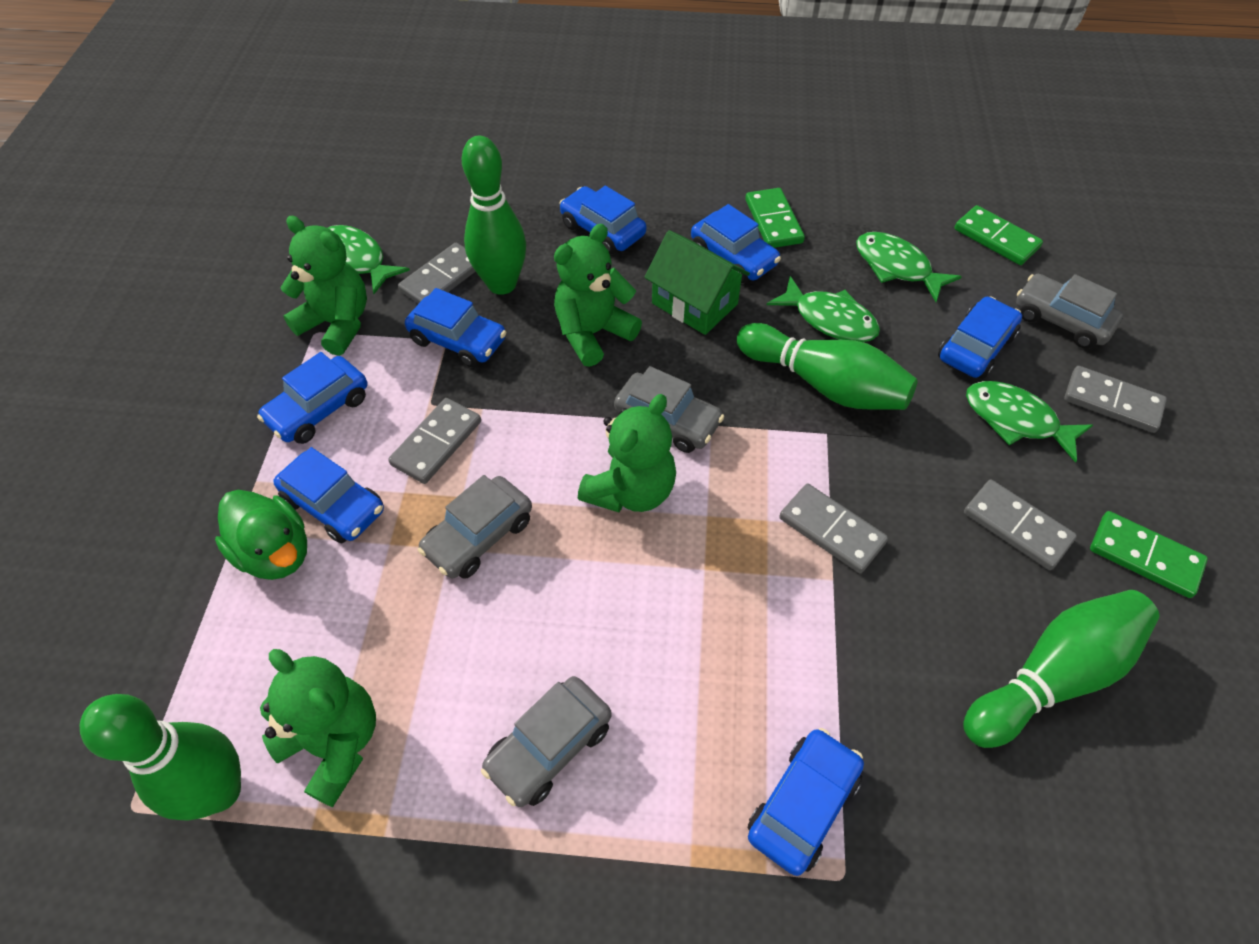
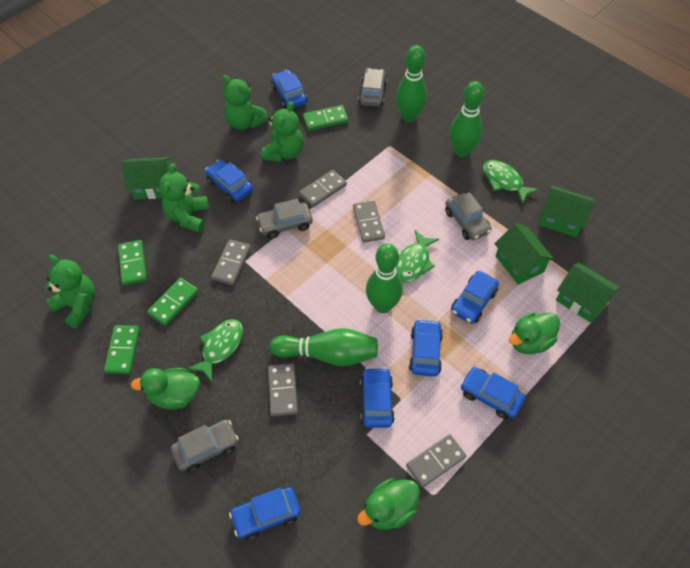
green domino: [745,188,805,248] [954,205,1043,265] [1090,511,1208,598] = 3 -> [104,325,140,374] [118,240,147,285] [147,278,199,326] [303,105,348,131] = 4
green duck: [215,490,307,580] = 1 -> [131,368,200,409] [357,478,420,530] [509,312,560,354] = 3
green fish: [328,225,410,294] [767,276,880,342] [856,232,962,302] [966,381,1093,463] = 4 -> [187,319,243,381] [396,230,439,283] [483,160,539,204] = 3
green house: [644,230,750,335] = 1 -> [122,157,171,199] [494,223,555,285] [539,186,595,237] [556,263,620,323] = 4

